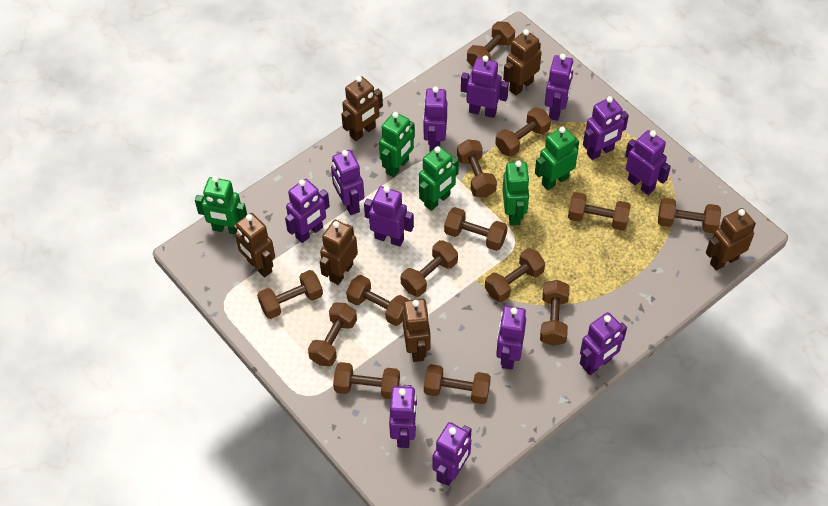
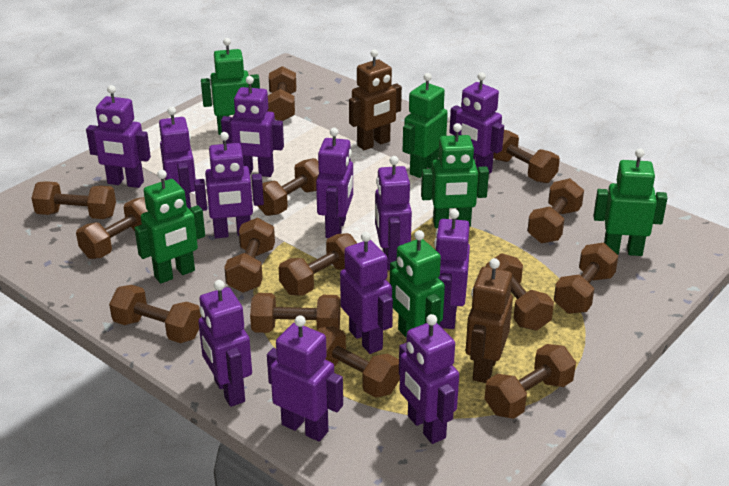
brown robot: [233,213,275,278] [320,220,358,285] [341,76,383,141] [402,299,431,362] [503,29,542,96] [706,208,756,271] = 6 -> [349,49,402,150] [466,258,513,383] = 2
green robot: [195,176,247,235] [379,112,415,177] [419,146,459,211] [503,160,530,226] [535,127,579,190] = 5 -> [134,170,205,284] [201,38,260,135] [390,230,445,338] [403,73,448,178] [421,123,489,228] [594,148,667,256] = 6

